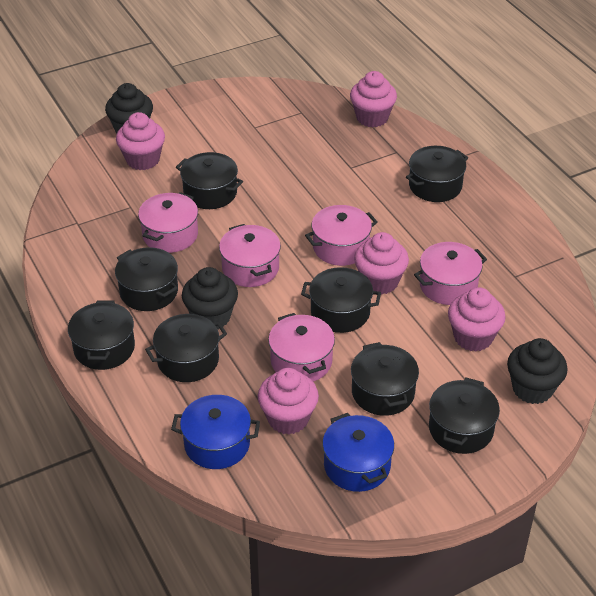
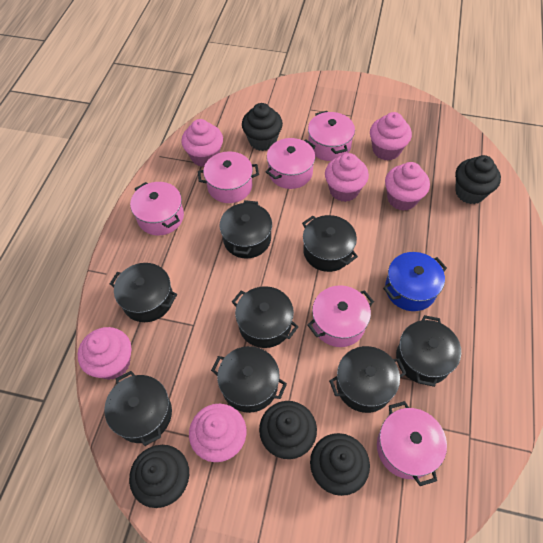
black cupcake: [105,83,153,134] [182,267,238,329] [507,338,568,404] = 3 -> [129,445,189,508] [242,103,283,151] [259,401,317,459] [310,433,370,496] [455,155,501,204] = 5
blue pot: [171,395,260,469] [322,413,394,492] = 2 -> [383,252,447,311] = 1
pink cupcake: [116,112,165,170] [258,368,319,435] [350,71,397,127] [354,232,409,295] [448,287,506,352] = 5 -> [78,327,132,380] [181,119,223,167] [189,404,247,462] [325,153,369,202] [370,112,412,161] [385,162,430,211] = 6
pink pot: [138,192,198,253] [219,224,281,287] [268,313,335,382] [305,205,378,266] [414,242,487,305] = 5 -> [130,182,184,235] [198,152,259,203] [266,138,315,189] [307,285,374,347] [308,111,355,161] [377,401,447,486] = 6

